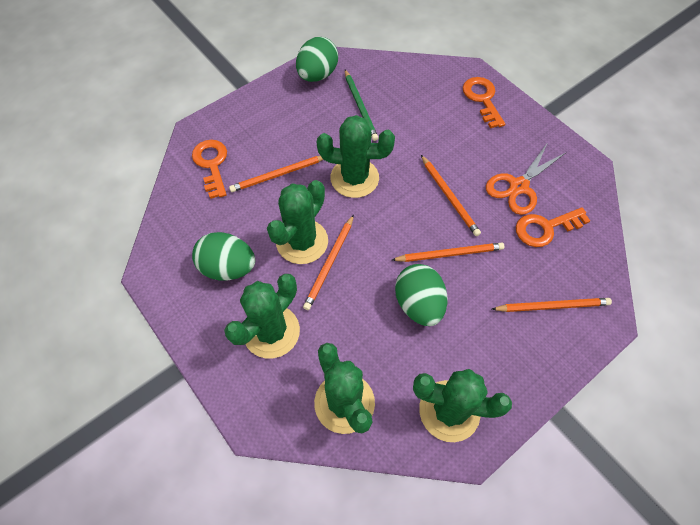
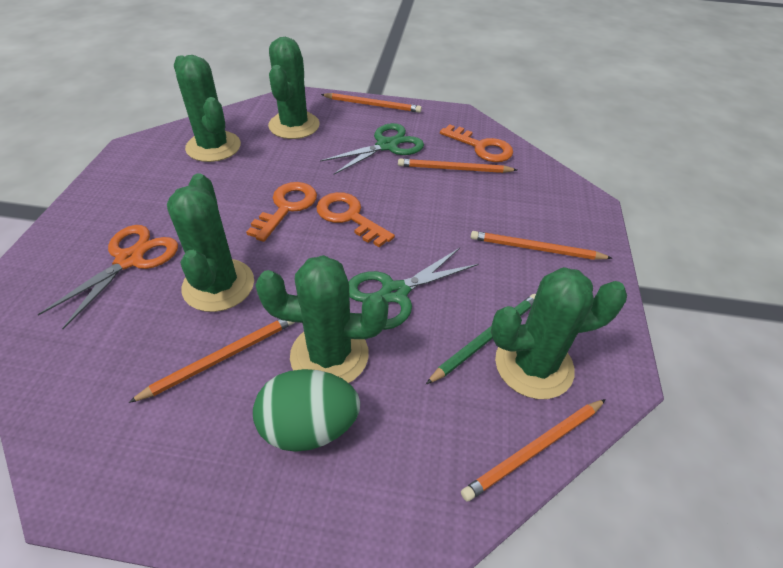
green egg: [192,232,255,281] [296,37,338,82] [395,264,447,326] = 3 -> [253,369,360,452] = 1
green scissors: none = 0 -> [320,123,424,175] [349,248,479,330] = 2

